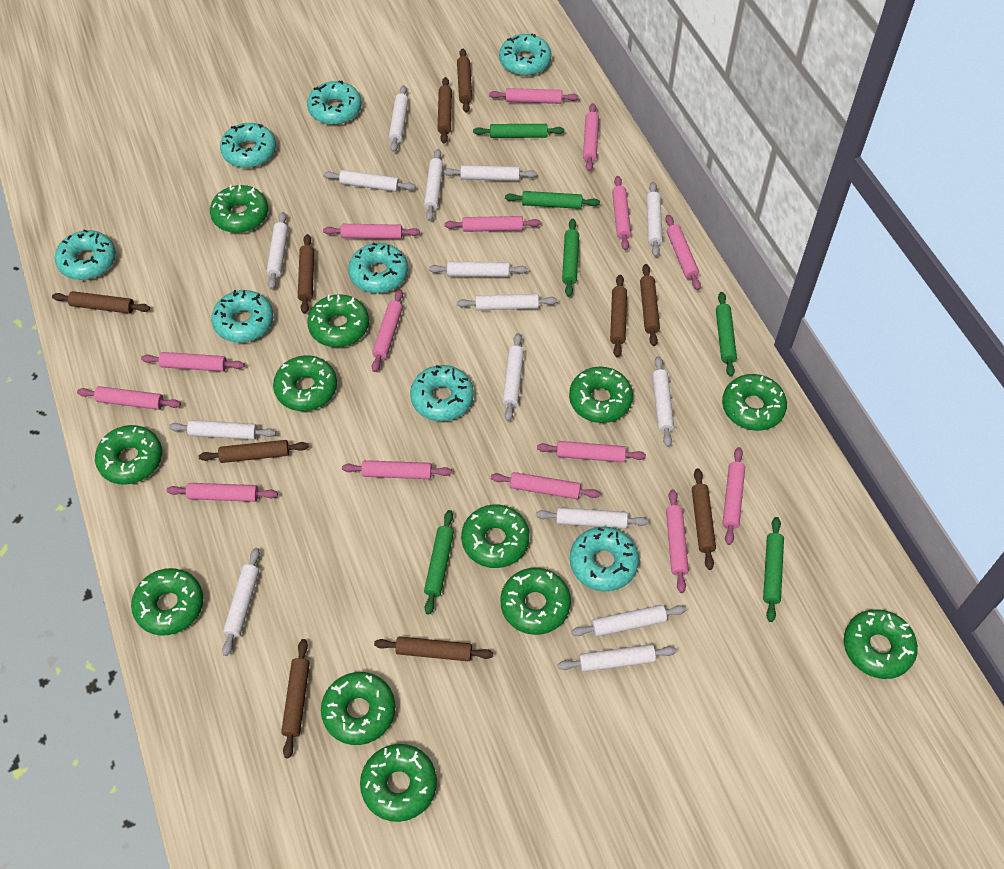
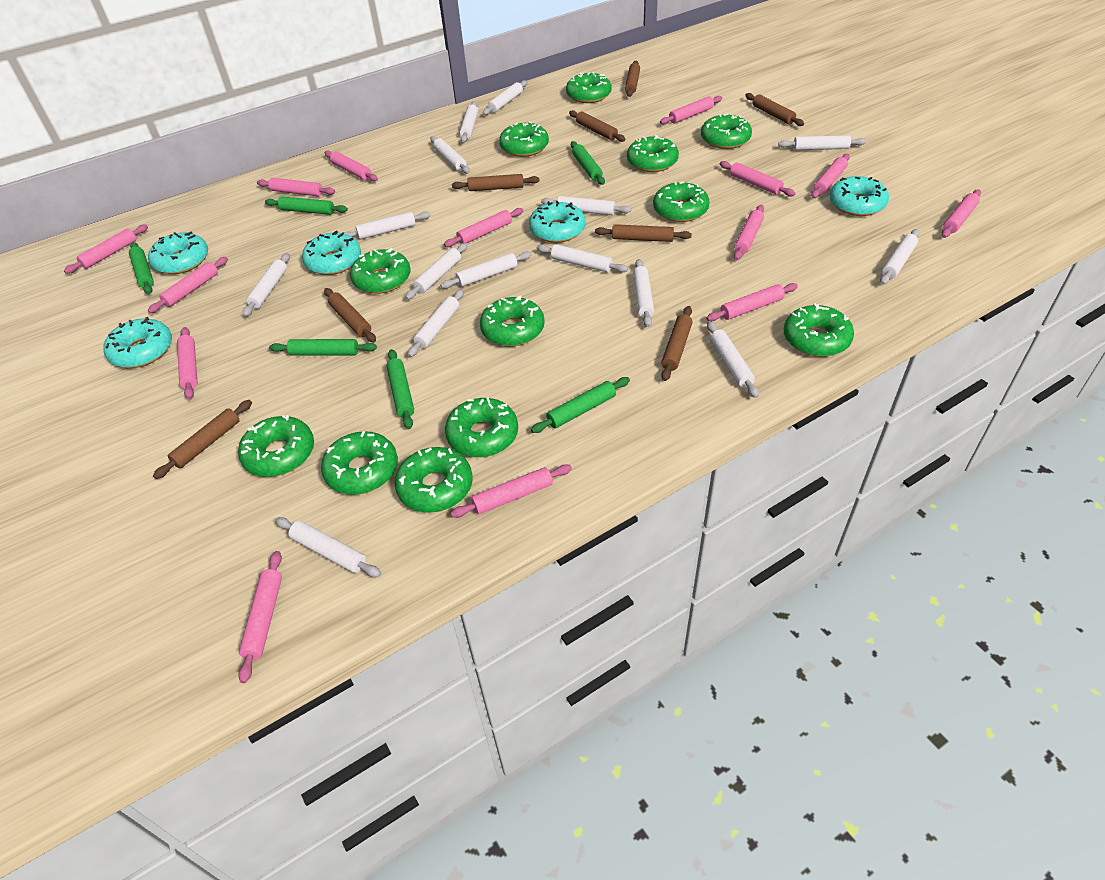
brown rolling pin: [52,291,150,314] [199,440,309,463] [281,639,310,758] [298,234,314,314] [374,636,493,661] [438,77,452,143] [457,49,472,113] [610,275,627,358] [640,264,660,346] [692,468,716,570] = 10 -> [153,400,252,479] [324,288,376,342] [452,174,539,191] [569,110,625,142] [595,224,692,242] [625,61,640,97] [661,306,692,381] [745,93,804,126] = 8
pink rolling pin: [77,386,181,410] [141,352,245,372] [167,483,278,502] [323,224,420,239] [342,460,452,479] [372,289,403,372] [444,216,541,232] [489,88,579,104] [491,472,600,499] [537,441,646,462] [583,103,599,172] [612,176,631,250] [665,215,701,290] [666,489,689,593] [723,447,745,545] = 15 -> [64,225,148,274] [148,257,228,313] [177,327,198,399] [238,551,282,683] [257,178,335,196] [324,151,378,181] [444,208,523,247] [451,464,572,518] [660,96,722,124] [706,283,798,321] [720,161,795,197] [734,205,764,260] [811,154,850,198] [941,189,981,238] = 14
turquoise donut: [55,229,116,280] [211,290,273,343] [220,123,276,168] [307,81,361,125] [348,243,408,293] [410,365,474,421] [499,34,552,76] [570,526,639,592] = 8 -> [103,317,172,368] [148,232,208,274] [302,231,361,275] [529,201,586,243] [829,176,889,216] = 5

